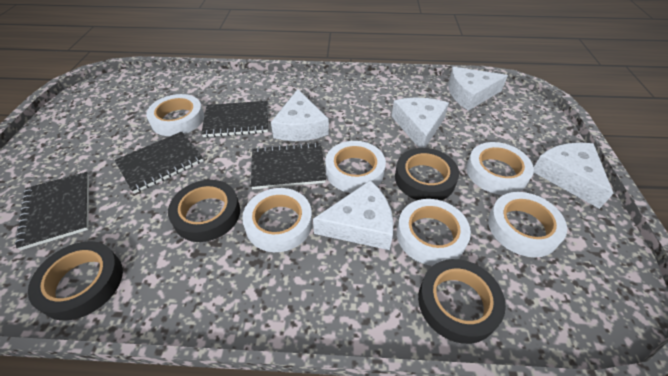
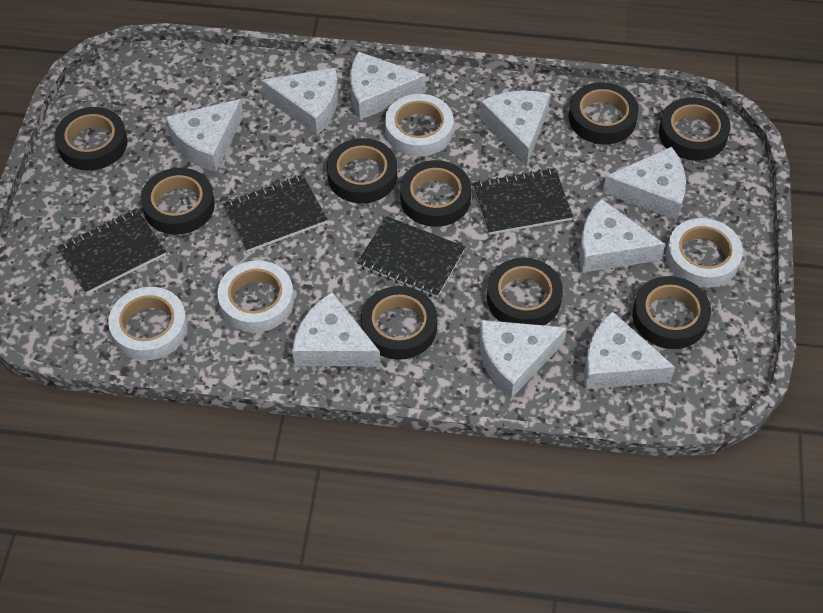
black tape: [28,241,123,321] [168,180,240,242] [395,148,459,200] [418,259,506,344] = 4 -> [55,107,127,171] [141,168,215,235] [327,138,397,204] [361,286,437,360] [400,160,471,227] [487,258,563,325] [569,82,639,144] [632,276,711,349] [659,97,731,160] = 9
white cheese: [271,89,329,141] [313,180,394,250] [392,98,449,148] [448,67,508,111] [534,143,614,209] = 5 -> [166,99,244,172] [261,68,338,135] [292,292,380,366] [350,51,426,120] [479,320,567,398] [480,90,551,166] [579,199,665,273] [584,311,675,389] [602,147,686,220] = 9
white tape: [146,94,204,136] [242,188,312,252] [325,141,386,193] [397,199,471,266] [466,142,534,195] [488,192,567,257] = 6 -> [108,287,188,360] [217,260,294,333] [385,94,454,157] [666,218,743,288] = 4

